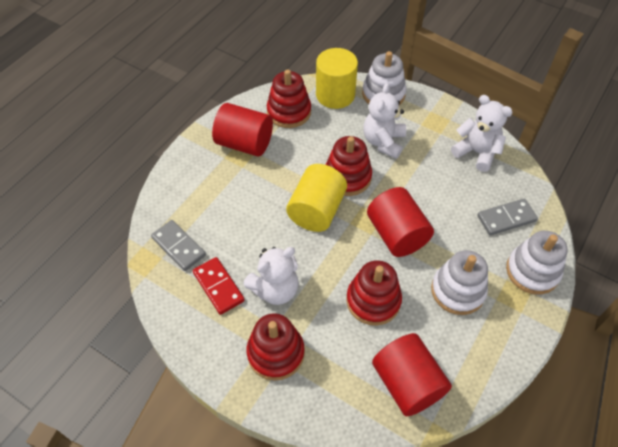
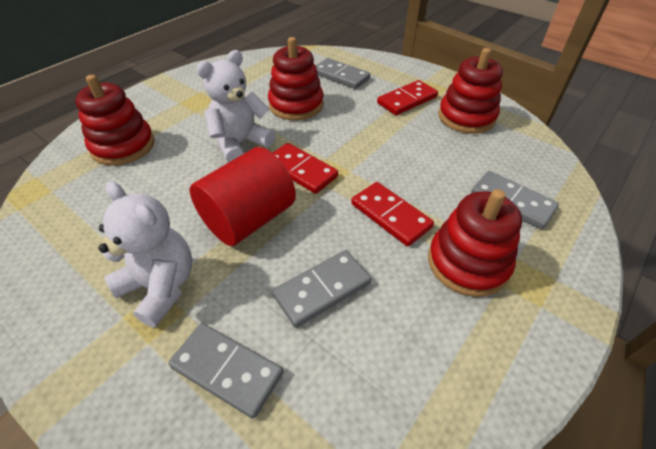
grey domino: [151,220,206,271] [477,199,538,235] = 2 -> [168,323,283,419] [272,250,371,328] [316,58,370,89] [471,171,559,229] = 4
red cylinder: [212,103,273,157] [367,187,434,257] [372,333,452,416] = 3 -> [190,147,296,246] = 1
red domino: [193,257,245,315] = 1 -> [273,143,338,194] [351,182,434,246] [377,80,438,115] = 3
white stacking toy: [362,51,406,105] [431,250,488,315] [506,231,568,294] = 3 -> none = 0
white teddy bear: [243,247,299,305] [363,83,406,159] [451,95,513,172] = 3 -> [99,181,192,327] [196,50,276,162] = 2
yellow cylinder: [286,164,347,232] [316,48,358,109] = 2 -> none = 0

